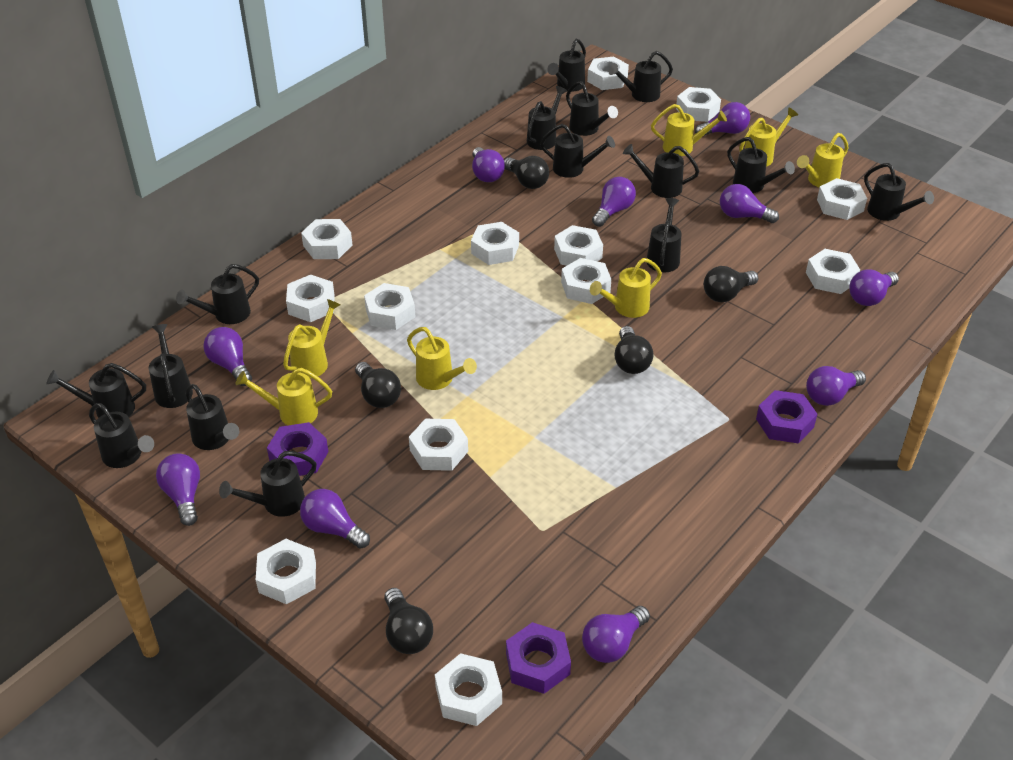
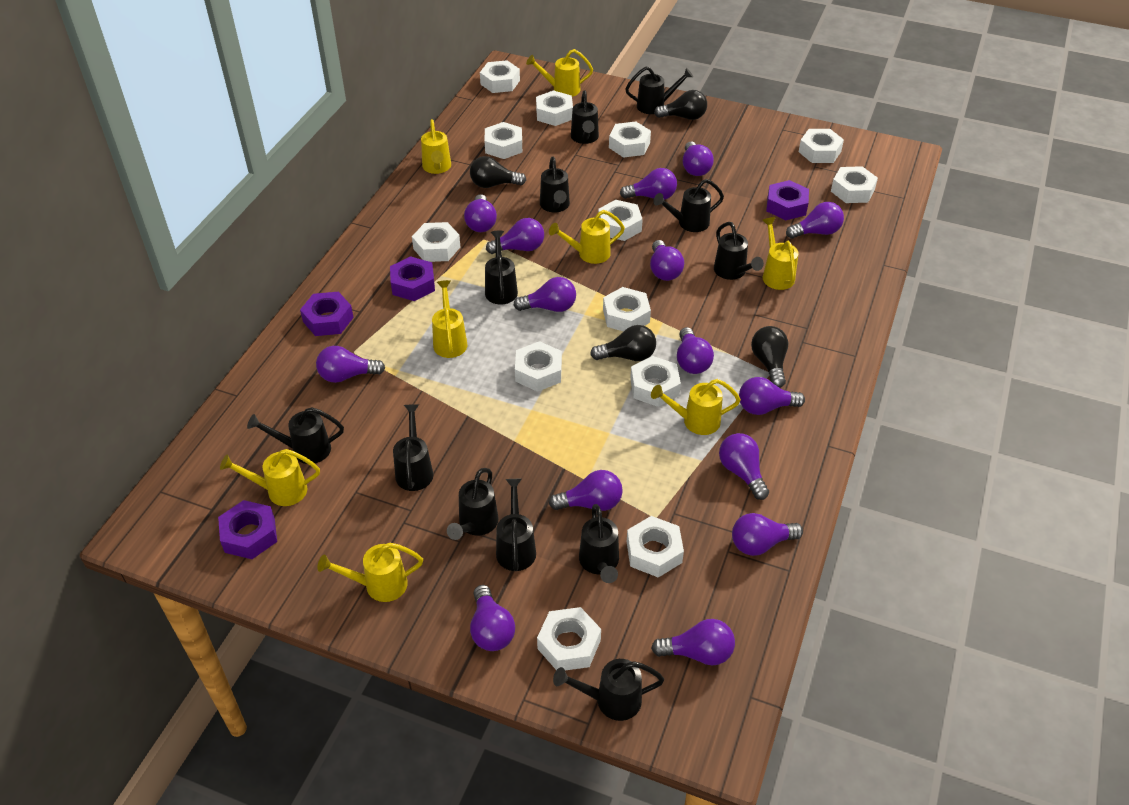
black light bulb: [355,362,401,408] [384,588,433,654] [504,156,549,189] [615,326,654,374] [704,266,759,302] = 5 -> [470,156,526,188] [590,325,656,361] [654,90,707,120] [751,326,788,388] = 4
black watering can: [47,363,146,418] [89,403,154,468] [149,324,193,408] [176,264,259,324] [186,384,239,450] [219,451,317,517] [527,86,567,150] [540,124,615,178] [547,39,586,92] [566,81,618,136] [609,51,673,102] [623,144,699,198] [647,198,681,272] [727,137,795,193] [864,163,934,221] = 15 -> [247,407,344,464] [393,404,433,491] [447,468,498,540] [485,231,518,305] [496,479,536,571] [540,156,570,212] [553,659,664,721] [571,91,599,144] [579,504,619,583] [625,67,693,114] [653,179,724,232] [714,222,764,280] = 12
purple light bulb: [156,453,200,526] [203,327,252,386] [300,489,370,549] [472,147,505,182] [582,606,650,663] [592,177,636,227] [695,102,750,136] [720,184,779,223] [806,366,866,406] [849,269,899,306] = 10 -> [316,346,385,383] [464,194,497,232] [470,585,515,651] [486,218,544,254] [513,277,576,312] [549,470,623,511] [620,168,677,200] [650,240,684,281] [651,619,735,666] [677,327,714,374] [683,141,714,176] [719,433,769,500] [732,513,803,556] [739,377,805,415] [786,202,844,239] = 15
purple nut: [267,422,328,476] [506,622,571,694] [756,390,817,443] = 3 -> [218,500,277,559] [300,292,354,336] [390,256,435,301] [766,180,809,220] = 4
yellow watering can: [235,368,332,425] [283,299,341,378] [407,327,477,390] [590,258,662,318] [651,104,727,156] [740,107,798,167] [797,133,848,188] = 7 -> [220,449,320,506] [317,543,423,602] [421,119,451,174] [432,280,467,358] [526,49,593,97] [549,210,625,264] [651,379,741,435] [762,217,799,290] = 8

